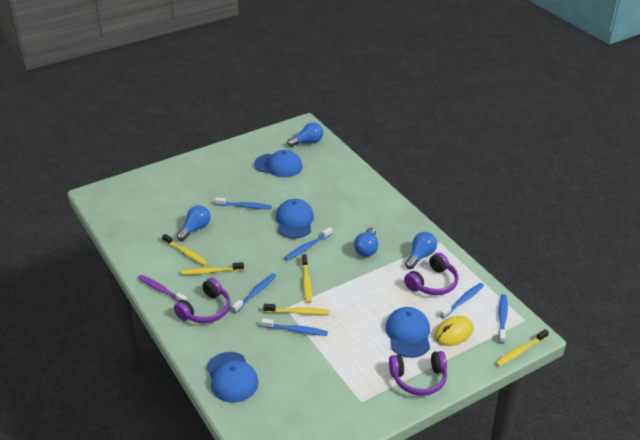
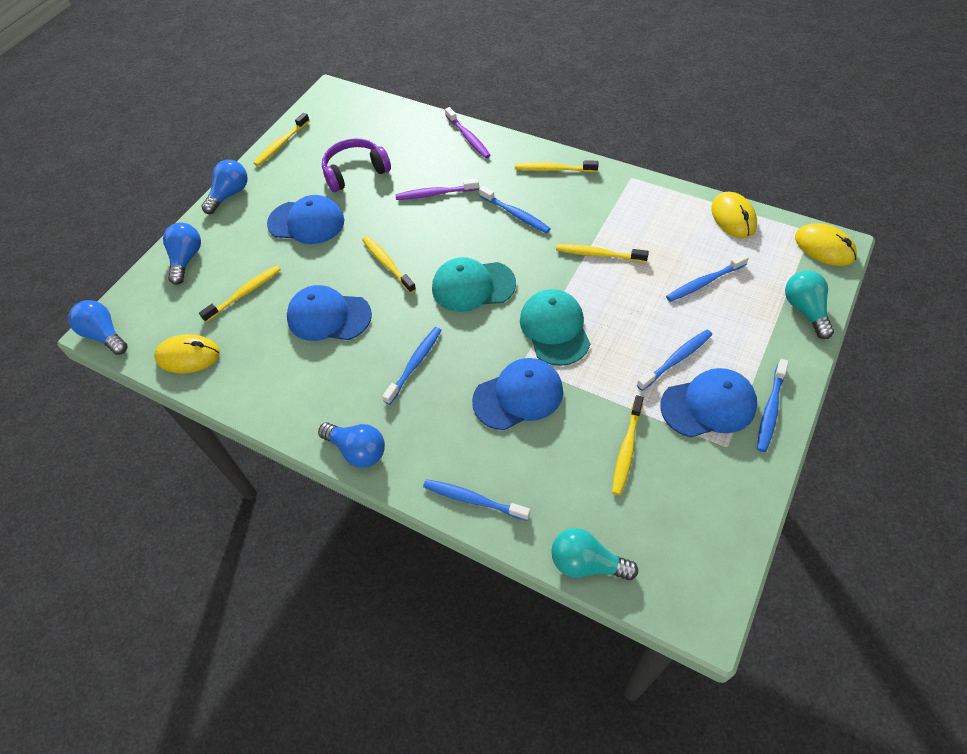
purple headphones: [174,278,231,323] [389,351,447,396] [404,253,458,295] = 3 -> [322,138,391,192] = 1
purple toothbrush: [138,275,187,302] = 1 -> [395,179,479,200] [445,107,490,158] = 2
turquoise cap: none = 0 -> [432,257,516,312] [520,289,590,366] = 2
turquoise light bulb: none = 0 -> [551,528,638,580] [785,270,834,339] = 2
yellow mouse: [434,316,474,346] = 1 -> [154,334,220,373] [711,192,757,238] [795,223,857,266] = 3
yellow toothbrush: [162,234,208,266] [181,262,244,275] [263,304,329,315] [302,254,312,303] [495,329,549,366] = 5 -> [199,265,281,322] [253,113,310,166] [362,236,416,293] [515,160,599,172] [556,244,649,262] [612,395,644,495] = 6

